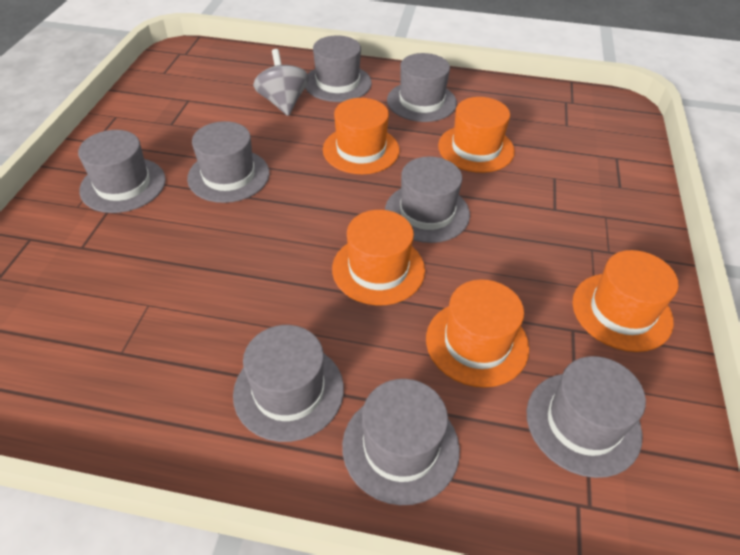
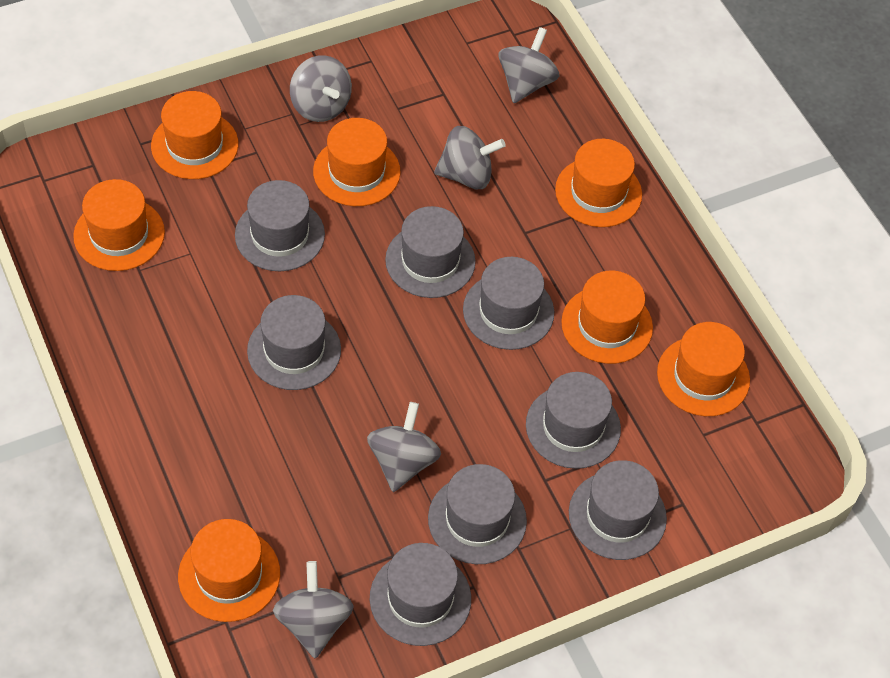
grey spinning top: [253,49,309,116] = 1 -> [273,561,354,658] [290,55,352,122] [367,402,441,492] [434,126,506,189] [498,27,560,103] = 5
orange hat: [323,98,400,174] [332,210,425,305] [426,279,529,388] [438,97,515,173] [573,250,679,352] = 5 -> [73,179,165,271] [151,91,238,179] [178,519,280,622] [313,118,401,206] [555,139,642,227] [561,271,653,364] [657,322,750,416] = 7

